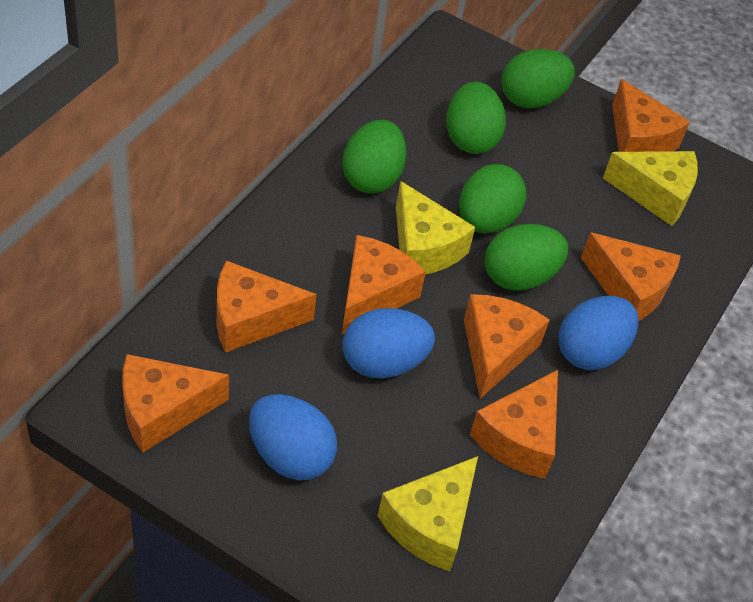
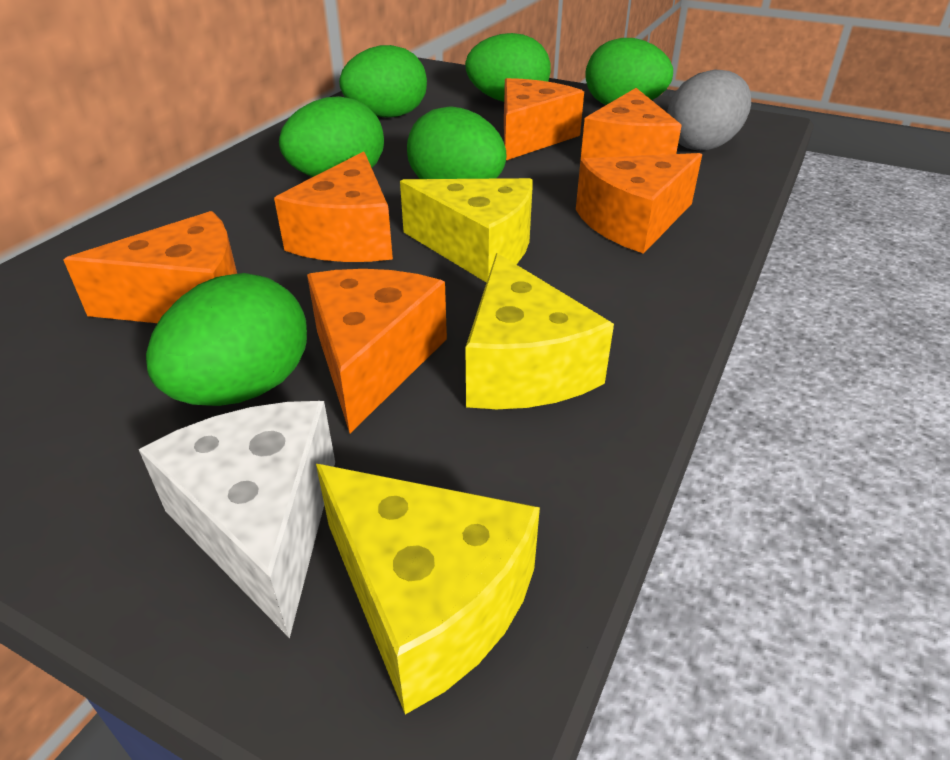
blue egg: [249,394,337,480] [343,308,435,378] [559,296,638,370] = 3 -> none = 0
green egg: [342,120,406,193] [446,82,506,154] [459,164,526,233] [485,224,568,291] [502,49,575,108] = 5 -> [146,273,307,406] [279,96,384,177] [339,45,427,118] [407,106,506,179] [465,33,551,102] [585,38,673,105] = 6
grey egg: none = 0 -> [667,70,751,151] = 1
orange cheese: [122,354,229,453] [217,261,317,353] [342,235,426,334] [464,294,550,399] [470,370,558,479] [581,232,681,321] [612,79,690,152] = 7 -> [63,211,237,323] [274,151,393,262] [307,269,447,433] [504,78,584,160] [576,153,702,254] [581,88,682,159] = 6
white cheese: none = 0 -> [139,401,335,638] = 1

